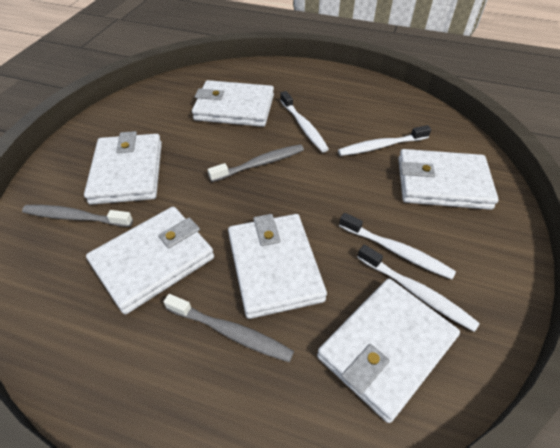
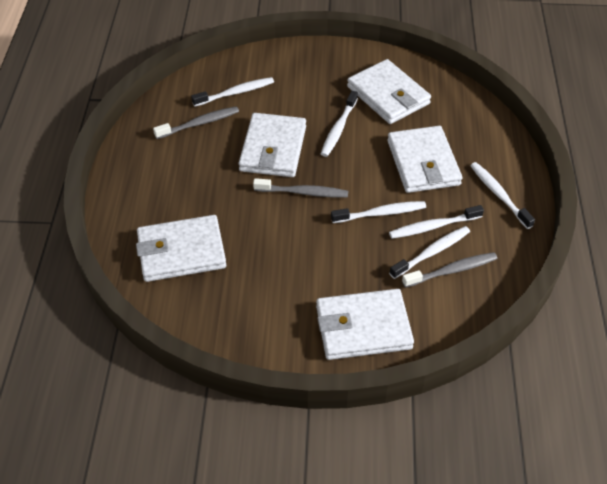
white toothbrush: [280,91,329,152] [338,125,431,156] [339,213,456,280] [357,244,480,332] = 4 -> [191,77,274,107] [321,91,358,157] [331,201,426,223] [389,205,484,239] [389,226,470,279] [470,162,535,229] = 6
white wallet: [84,131,162,205] [86,207,214,314] [192,80,274,127] [228,214,327,319] [317,279,460,423] [398,149,499,210] = 6 -> [136,215,226,282] [239,113,306,177] [316,289,414,360] [347,59,431,124] [387,126,462,193] = 5

